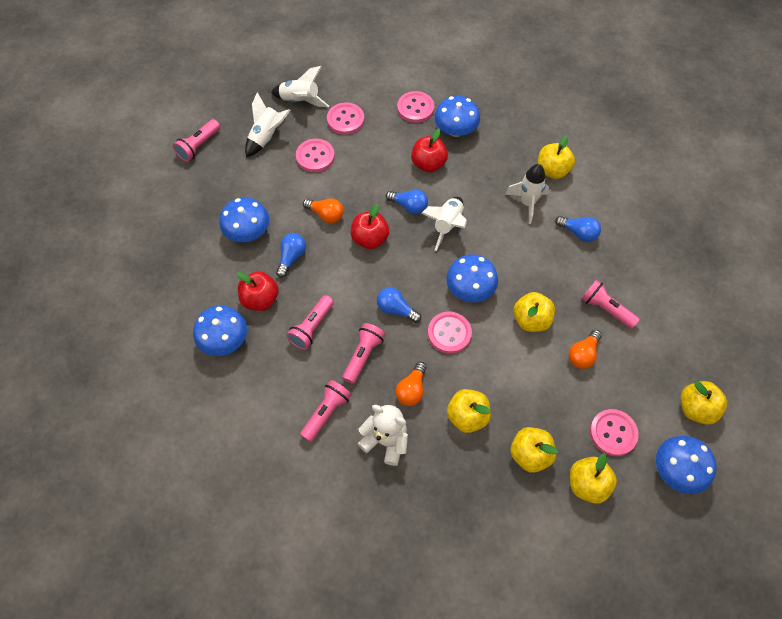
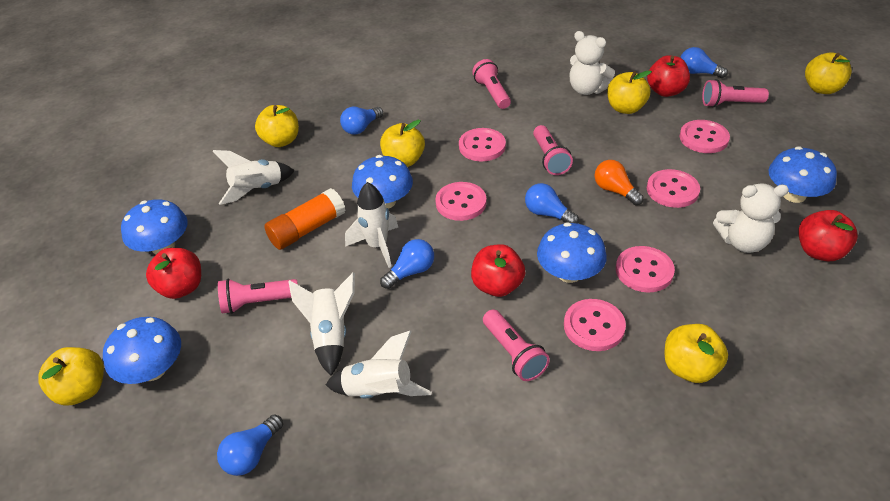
blue light bulb: [276,233,306,278] [377,287,421,323] [386,190,428,214] [555,216,601,242] = 4 -> [217,415,283,476] [340,107,383,135] [380,239,434,289] [525,183,579,224] [680,47,728,78] = 5
orange glue stick: none = 0 -> [264,188,346,250] = 1
orange light bulb: [303,199,344,223] [395,362,426,406] [568,330,602,369] = 3 -> [595,160,644,205] = 1
pink button: [296,139,335,172] [327,102,364,135] [397,91,434,123] [428,312,472,354] [590,409,639,456] = 5 -> [435,182,486,221] [459,128,506,161] [564,299,626,351] [616,246,675,292] [647,169,700,208] [680,120,730,153] = 6
red apple: [237,271,279,311] [351,204,389,249] [411,129,448,172] = 3 -> [146,248,201,299] [471,244,525,297] [647,55,690,97] [798,210,858,261] = 4
white teddy bear: [357,405,408,466] = 1 -> [570,31,615,95] [713,183,789,253] = 2

